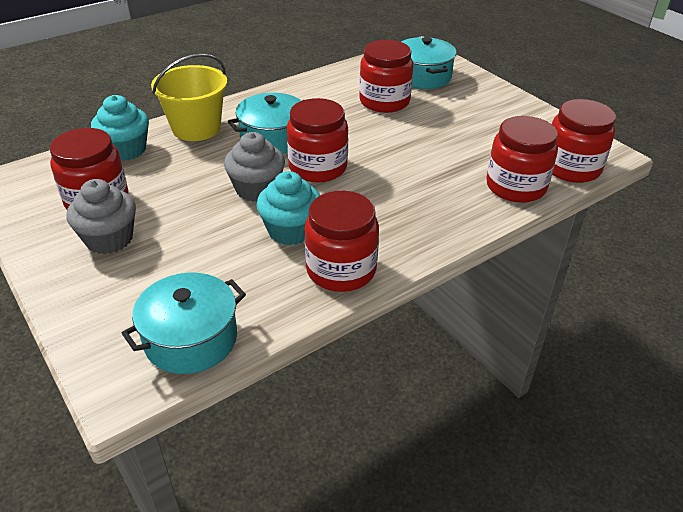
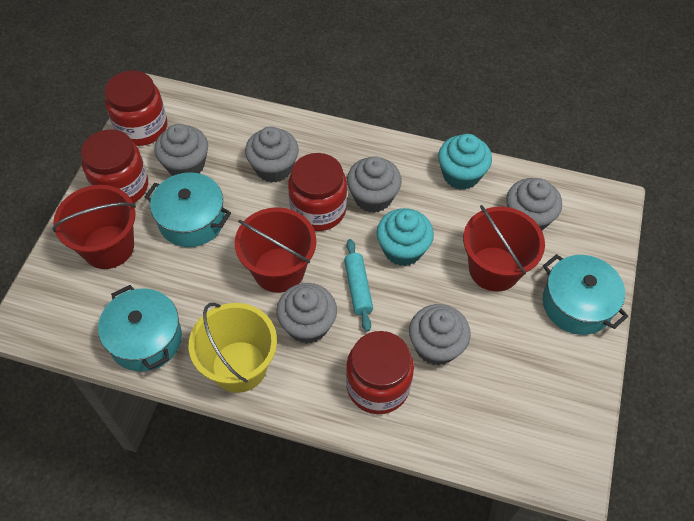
grey cupcake: [66,179,136,254] [224,132,285,202] = 2 -> [154,124,208,176] [245,126,299,183] [276,283,337,344] [347,156,402,213] [409,304,471,365] [506,178,562,231] = 6
red bucket: none = 0 -> [52,185,136,269] [235,207,316,293] [463,205,545,292] = 3
red jar: [50,128,128,209] [287,98,348,182] [304,191,379,292] [359,40,413,113] [486,116,558,203] [552,99,616,183] = 6 -> [81,129,148,203] [105,70,167,146] [288,153,347,231] [346,331,414,414] = 4
turquoise rolling pin: none = 0 -> [344,239,373,332] = 1

